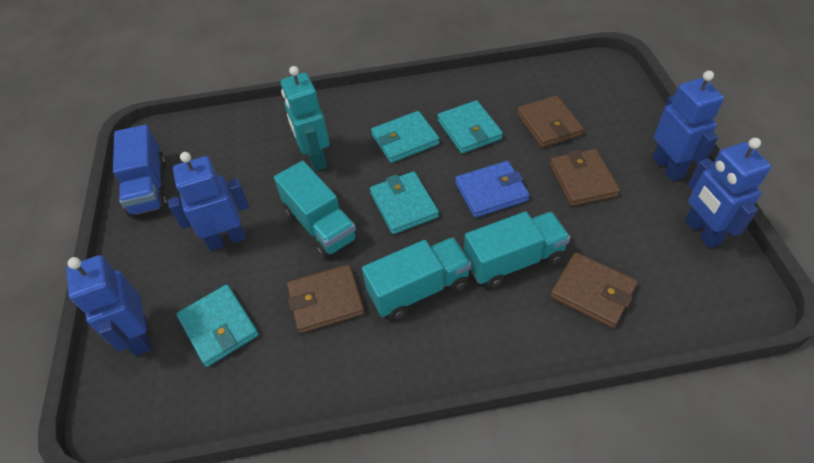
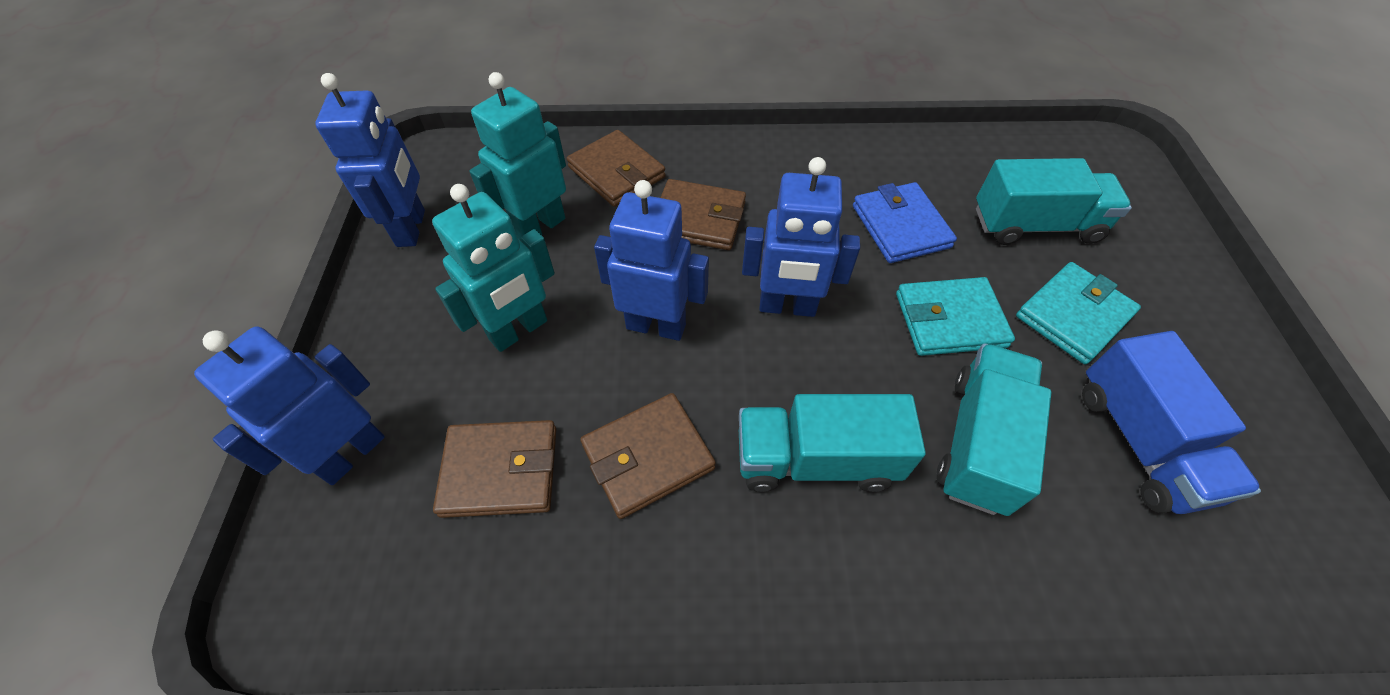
turquoise robot: [281,66,330,171] = 1 -> [432,184,555,352] [470,72,566,241] = 2
turquoise wallet: [176,284,259,367] [370,171,439,234] [371,111,440,163] [437,100,503,154] = 4 -> [896,277,1015,356] [1016,262,1141,364] = 2

